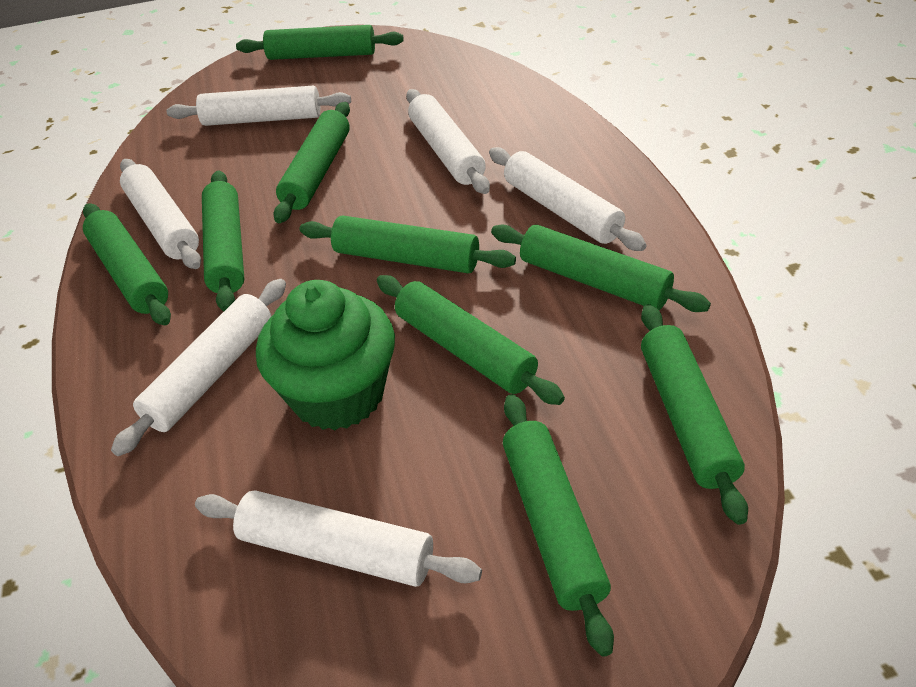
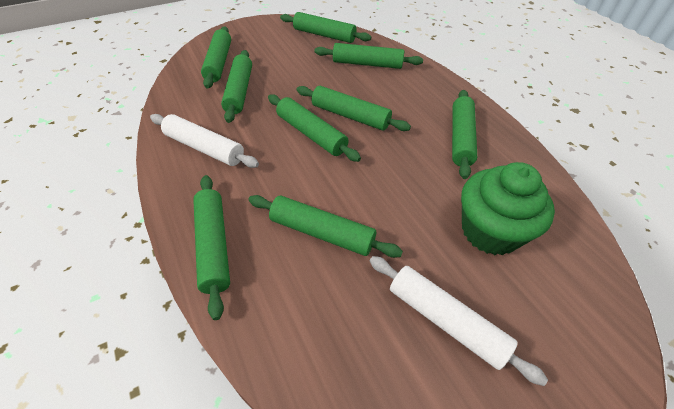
white rolling pin: [111,279,286,456] [120,159,201,269] [167,86,351,126] [195,490,482,587] [406,89,490,194] [489,147,646,251] = 6 -> [150,114,259,168] [370,256,548,386] = 2

